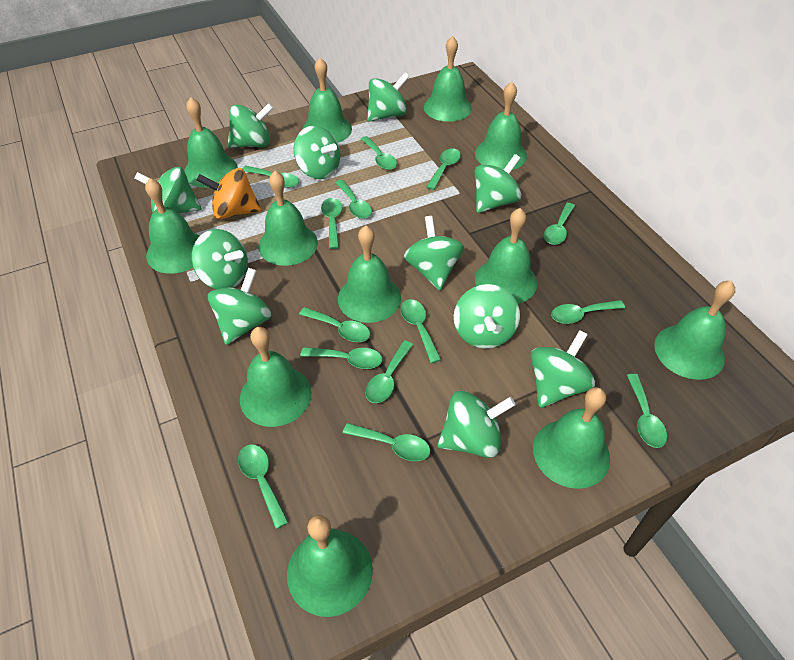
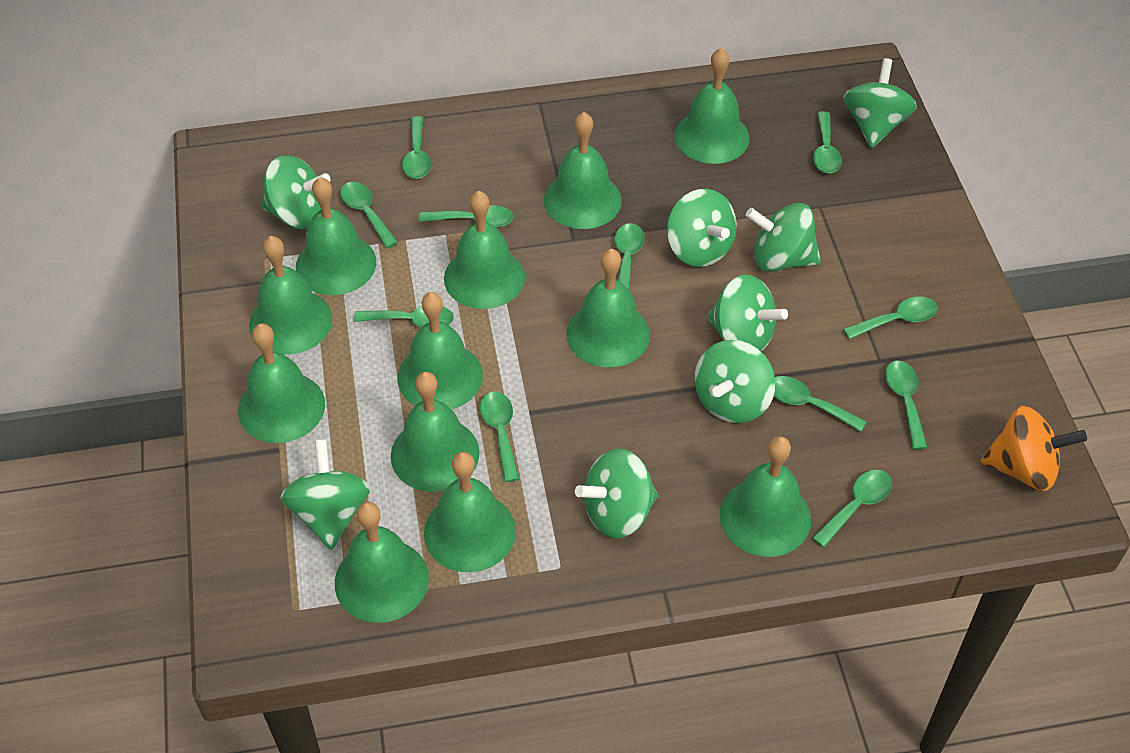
green spinning top: [134,167,202,213] [191,229,248,289] [208,268,271,345] [228,103,273,148] [294,126,340,179] [367,73,409,122] [404,216,464,290] [437,391,516,458] [454,284,520,349] [475,154,521,213] [530,330,595,408] = 11 -> [261,155,330,229] [280,439,371,550] [575,448,658,539] [667,189,737,267] [694,340,775,423] [707,274,788,351] [746,203,821,272] [844,58,917,148] = 8
green spoon: [238,444,289,529] [242,166,299,188] [299,307,370,342] [300,347,382,369] [321,198,342,249] [335,180,372,219] [343,423,430,461] [361,136,397,170] [365,340,413,403] [400,299,441,363] [426,148,461,190] [544,203,575,245] [551,300,625,324] [627,374,667,448] = 14 -> [340,182,398,248] [354,306,454,327] [402,116,431,179] [419,205,514,228] [480,392,519,482] [615,223,645,290] [774,376,867,432] [812,470,892,547] [813,111,842,173] [843,297,938,339] [885,361,927,449] = 11

